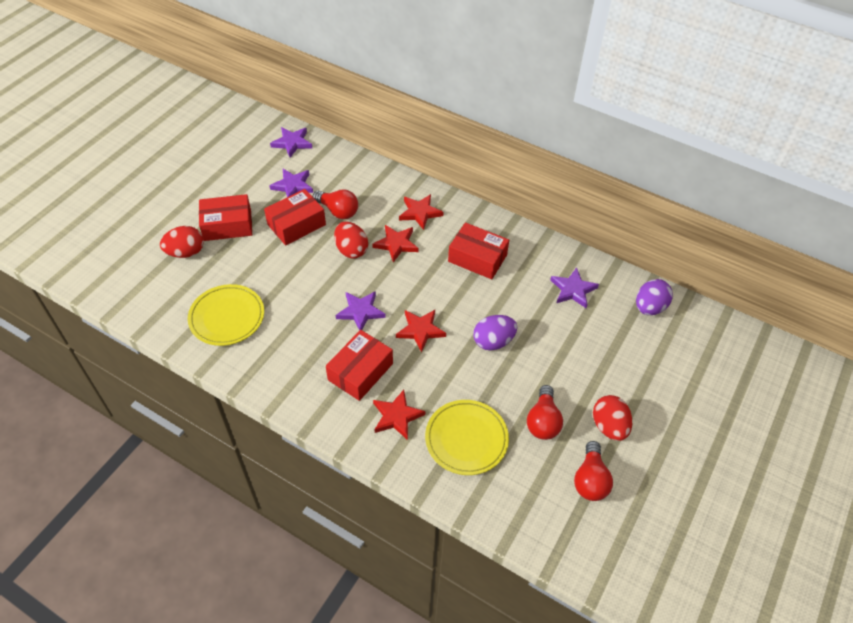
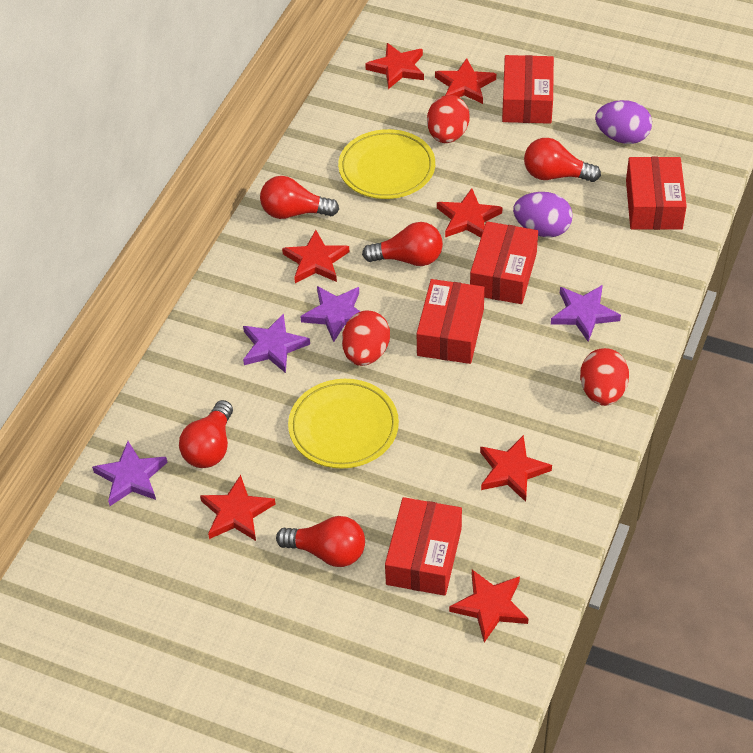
red box: [199,194,252,241] [264,189,326,245] [326,330,393,401] [448,223,509,279] = 4 -> [385,497,462,596] [417,279,485,364] [470,221,538,304] [502,55,554,124] [626,157,687,230] = 5
red light bulb: [313,190,358,219] [527,385,563,440] [574,441,613,501] = 3 -> [179,400,233,468] [260,176,339,219] [276,516,365,567] [362,222,443,266] [524,138,601,182] = 5
red star: [372,225,419,262] [373,390,425,440] [396,310,446,352] [399,194,443,230] = 4 -> [200,475,275,541] [282,230,350,283] [365,43,424,89] [435,58,496,104] [437,188,503,238] [449,570,528,642] [480,435,552,502] = 7

